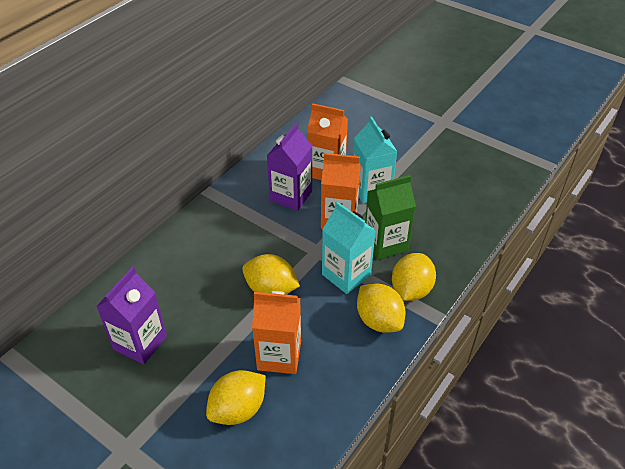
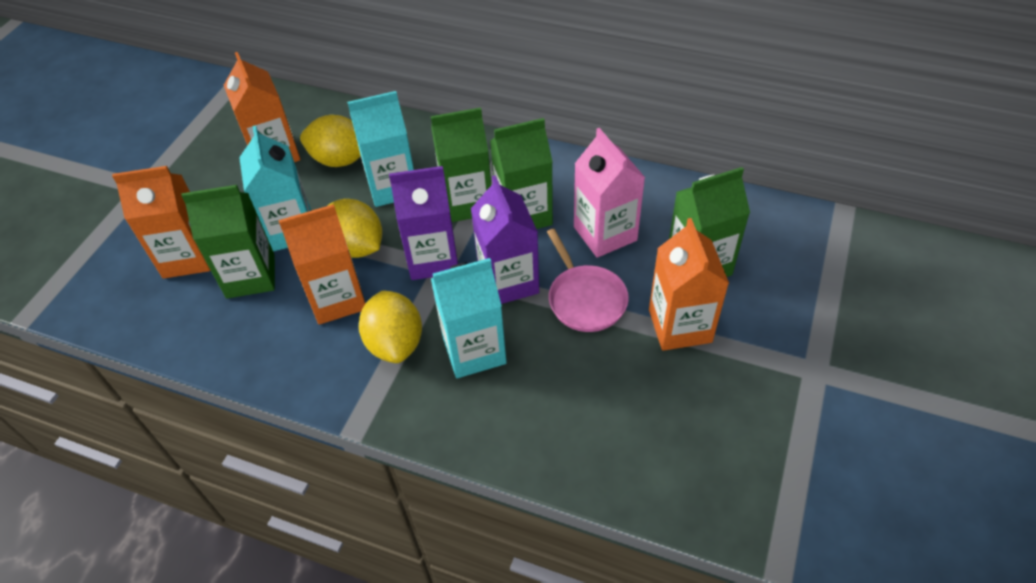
green carton: [365,175,416,260] = 1 -> [181,185,275,298] [431,108,491,222] [490,118,553,229] [669,167,750,277] = 4
orange carton: [252,291,301,374] [307,103,348,180] [321,153,361,229] = 3 -> [112,166,210,279] [224,52,300,162] [278,204,366,325] [649,218,729,351] = 4
pink carton: none = 0 -> [574,128,645,258] = 1
pink pan: none = 0 -> [547,229,629,332] = 1
turquoise carton: [322,202,376,294] [353,116,397,204] = 2 -> [239,125,311,251] [347,91,414,207] [431,258,507,378] = 3
yellow lemon: [206,370,266,425] [242,254,300,295] [357,283,406,333] [392,253,436,301] = 4 -> [300,115,361,167] [327,199,382,258] [359,291,422,363] = 3

